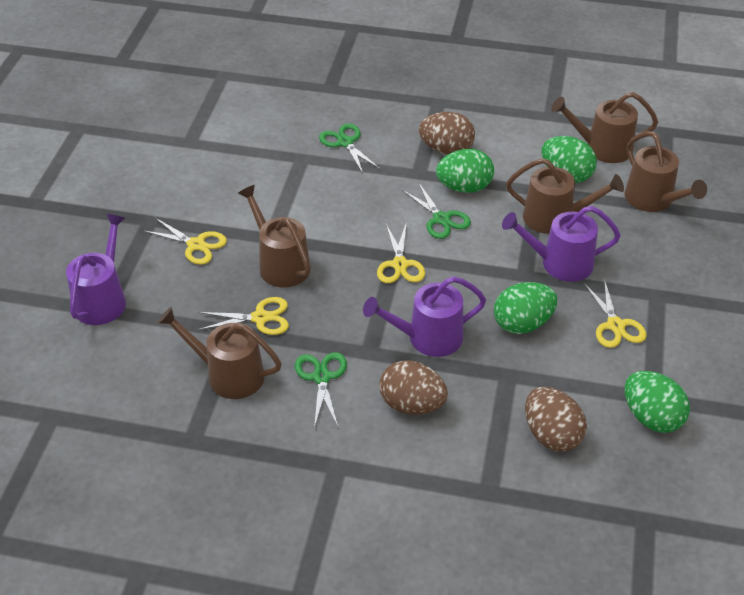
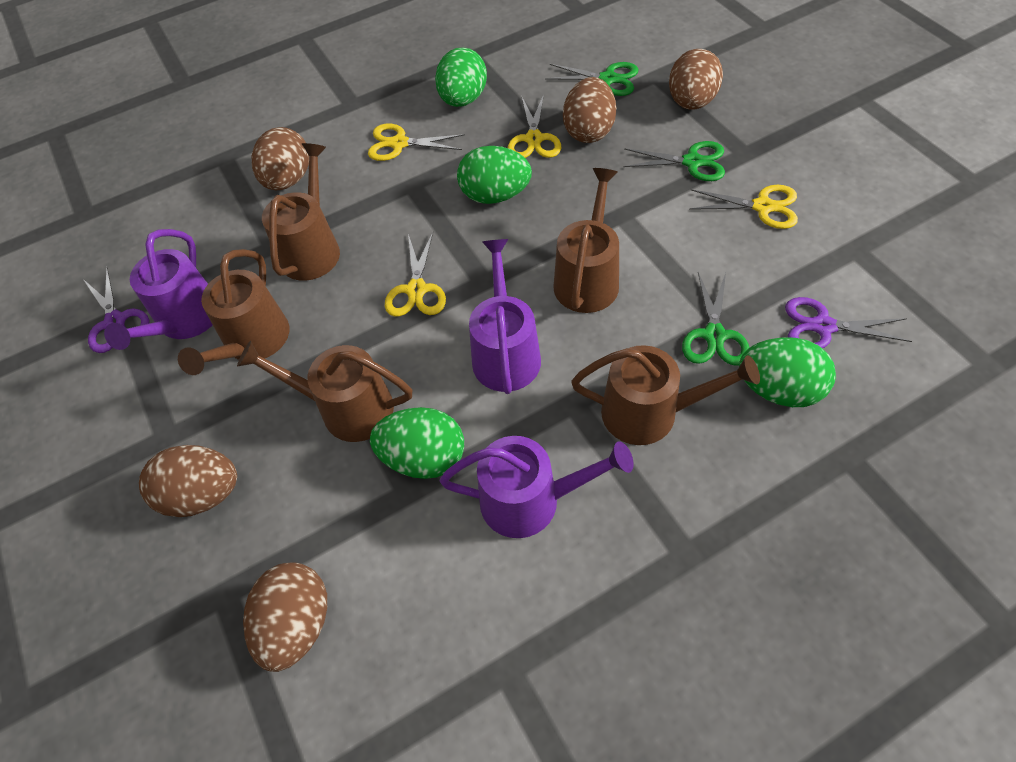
brown egg: [379,360,448,415] [419,112,475,154] [525,387,587,452] = 3 -> [139,445,237,517] [243,562,327,672] [252,127,309,190] [563,77,616,143] [669,49,723,110] = 5
purple scissors: none = 0 -> [83,268,150,353] [785,297,912,348] = 2

